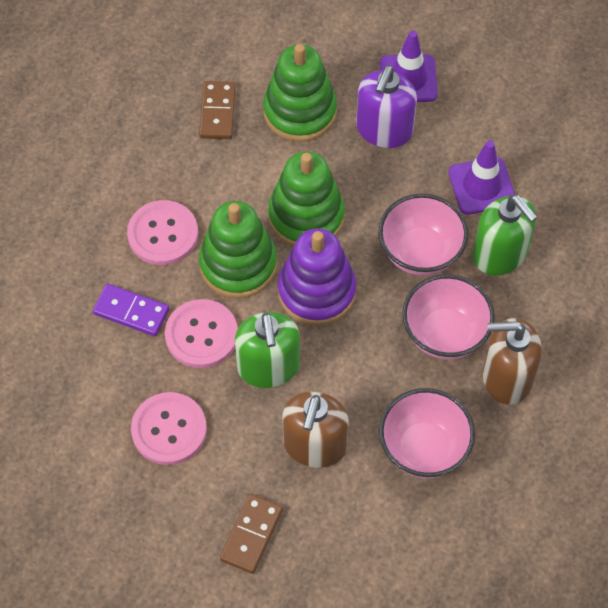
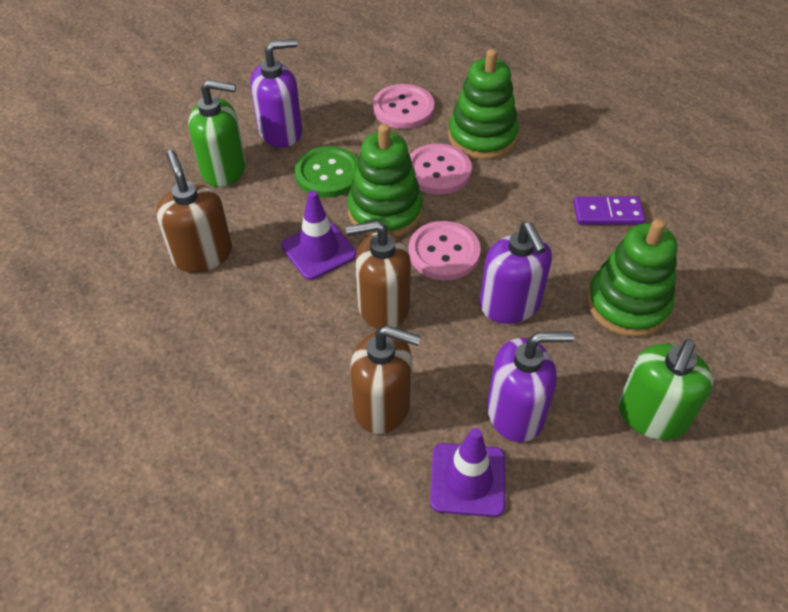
brown domino: [199,81,236,139] [220,494,283,574] = 2 -> none = 0
brown soap dispenser: [282,392,349,468] [483,318,542,405] = 2 -> [156,150,232,273] [346,220,411,329] [350,326,421,434] = 3
green button: none = 0 -> [295,146,358,198] = 1
pink bowl: [378,194,468,276] [379,388,475,478] [402,274,495,360] = 3 -> none = 0
purple soap dispenser: [356,66,417,148] = 1 -> [250,39,302,148] [480,222,552,324] [487,331,574,442] = 3
purple stacking toy: [278,228,356,326] = 1 -> none = 0

